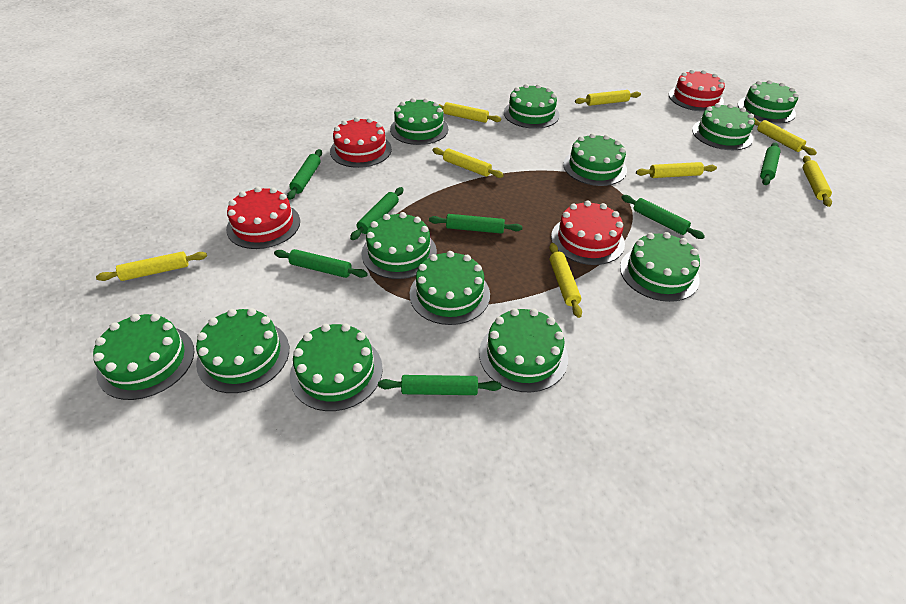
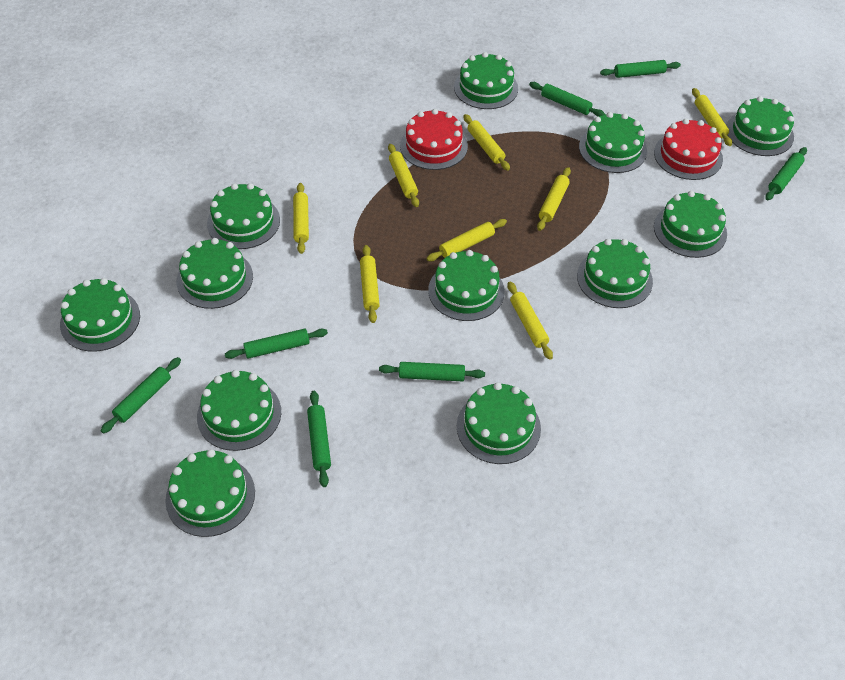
red cake: [226,187,300,249] [330,117,392,168] [551,200,625,265] [669,69,725,112] = 4 -> [400,109,468,170] [654,119,723,180] = 2

